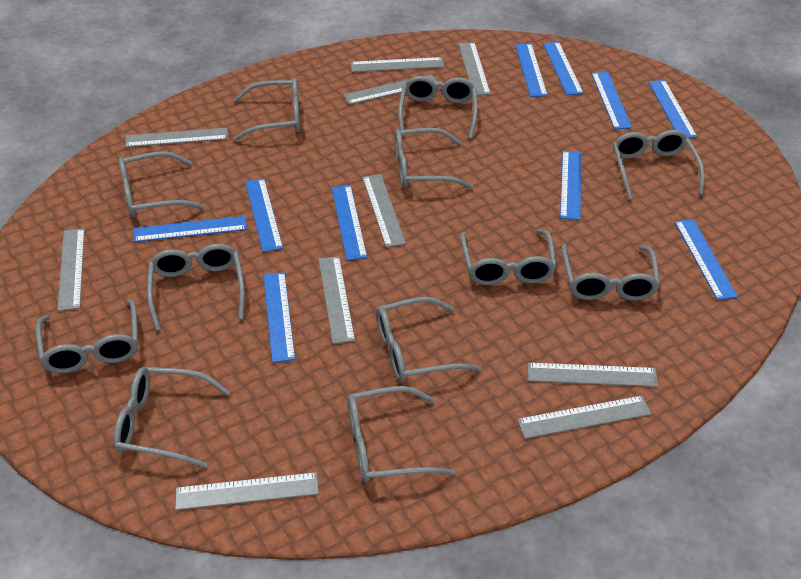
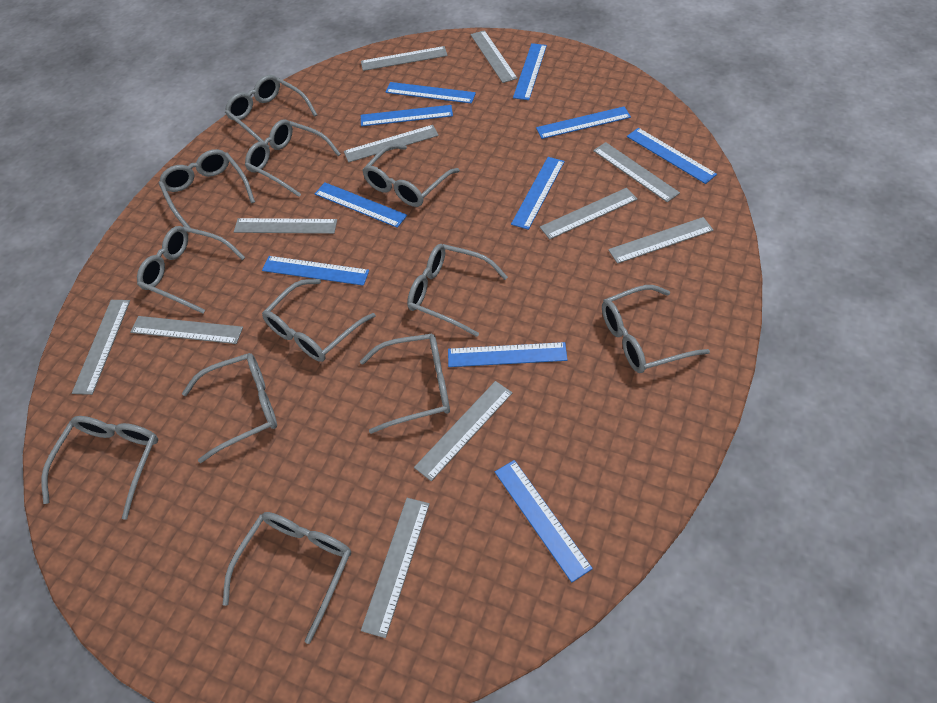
grey ruler: [57,228,85,311] [125,128,228,147] [175,472,319,510] [318,256,355,344] [344,74,437,105] [351,57,444,72] [362,174,406,247] [458,42,491,95] [517,396,651,439] [527,363,658,387] = 10 -> [72,300,130,395] [131,316,243,344] [234,218,337,234] [344,125,439,162] [361,46,448,71] [361,498,430,638] [414,381,512,481] [470,30,518,83] [540,188,637,239] [593,142,680,202] [608,217,713,264] = 11

